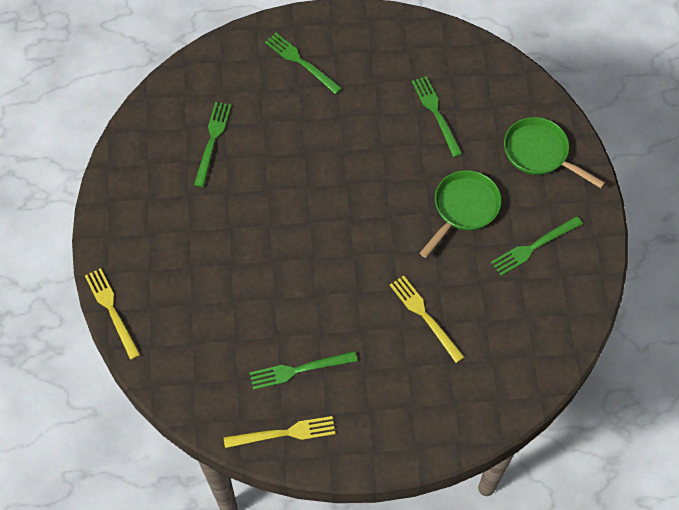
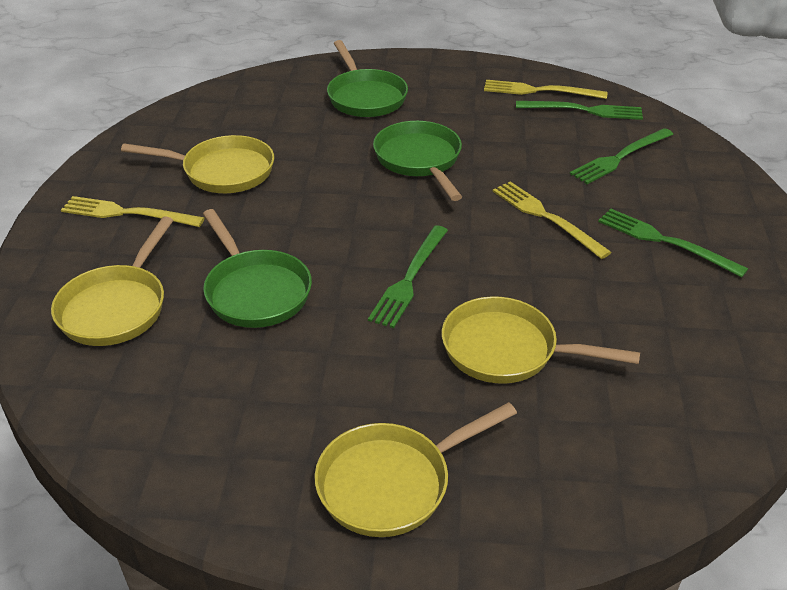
green fork: [194,102,231,187] [249,351,358,390] [265,33,342,94] [412,76,462,157] [491,216,583,276] = 5 -> [368,225,448,328] [516,101,643,120] [570,128,674,184] [598,209,748,277] = 4
green pan: [420,170,501,258] [504,117,605,188] = 2 -> [203,209,312,328] [327,40,408,117] [373,121,462,201] = 3
yellow pan: none = 0 -> [51,216,173,346] [121,135,274,193] [315,402,517,537] [442,296,640,384] = 4

